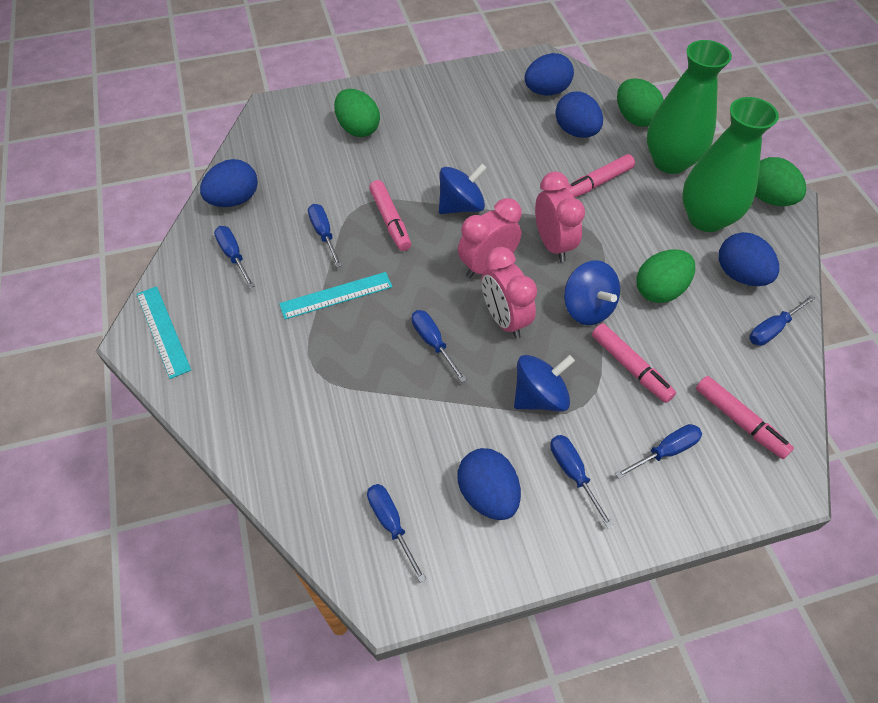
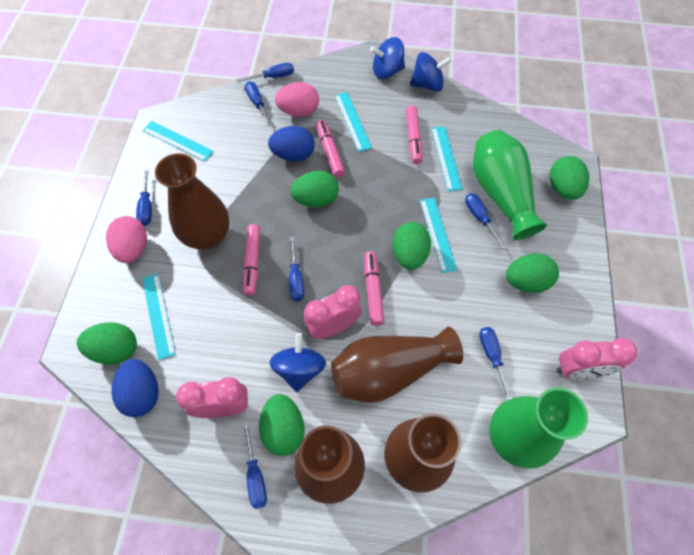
blue egg: [200,159,258,207] [458,448,521,520] [525,53,574,95] [555,91,603,138] [719,232,780,286] = 5 -> [111,359,159,417] [268,126,315,162] = 2
brown vase: none = 0 -> [155,153,229,250] [294,426,365,504] [331,327,463,403] [384,413,461,493] = 4
green egg: [334,89,380,137] [617,78,664,127] [637,250,695,303] [755,157,806,206] = 4 -> [77,322,137,364] [259,394,305,456] [291,171,339,207] [393,222,431,270] [506,254,559,293] [550,156,589,200] = 6
pink egg: none = 0 -> [106,216,147,263] [275,82,319,117] = 2
turquoise ruler: [137,286,191,379] [279,272,392,319] = 2 -> [142,273,176,360] [143,121,214,161] [334,92,372,152] [420,198,457,273] [431,126,463,191] = 5

